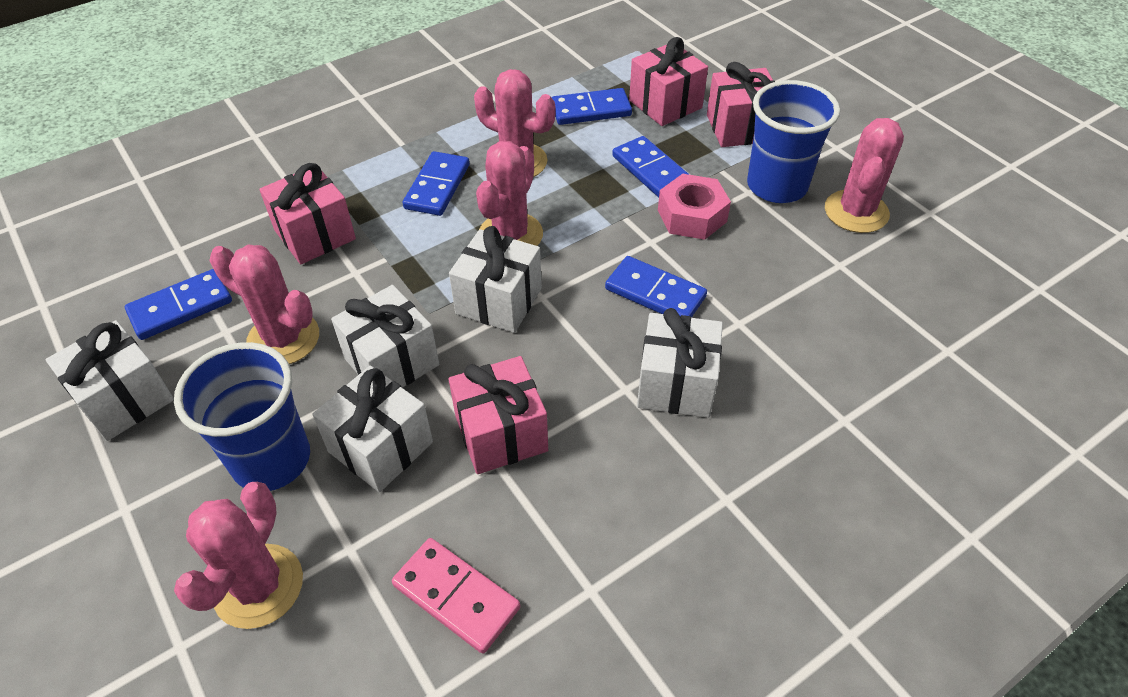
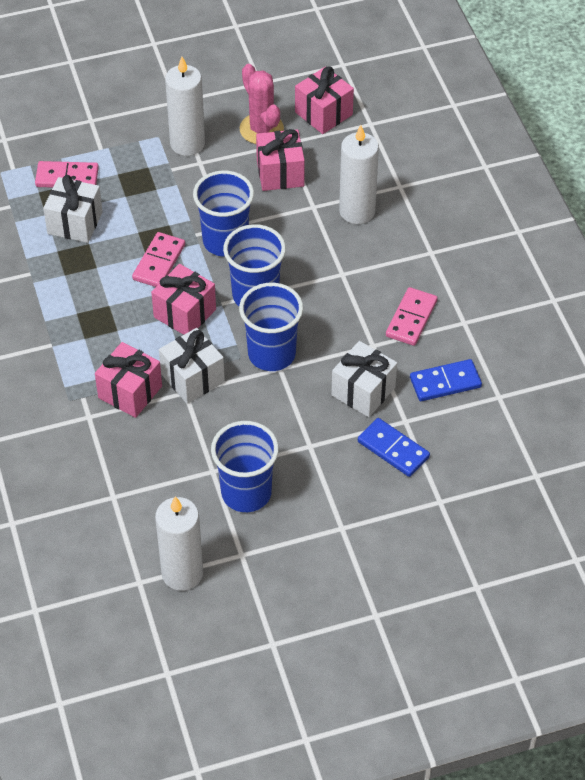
blue cup: [174,342,310,491] [747,80,840,203] = 2 -> [193,171,254,257] [211,421,279,512] [223,224,286,306] [239,283,303,371] = 4
blue domino: [125,269,232,340] [403,151,470,216] [552,88,632,125] [605,256,707,318] [612,136,690,197] = 5 -> [358,418,430,477] [410,359,482,401] = 2
pink cactus: [174,482,303,629] [209,245,319,364] [474,69,555,177] [476,141,543,246] [825,118,904,233] = 5 -> [240,64,284,144] = 1
pink domino: [392,538,520,654] = 1 -> [35,161,99,188] [132,232,185,287] [386,287,438,346] = 3
pink nut: [658,174,731,240] = 1 -> none = 0
white candle: none = 0 -> [155,496,203,591] [165,57,205,156] [339,125,379,224] = 3
white gift: [45,320,174,441] [312,366,433,492] [331,285,439,388] [449,226,542,333] [637,308,723,418] = 5 -> [43,175,103,243] [159,328,225,404] [331,341,397,417] = 3

